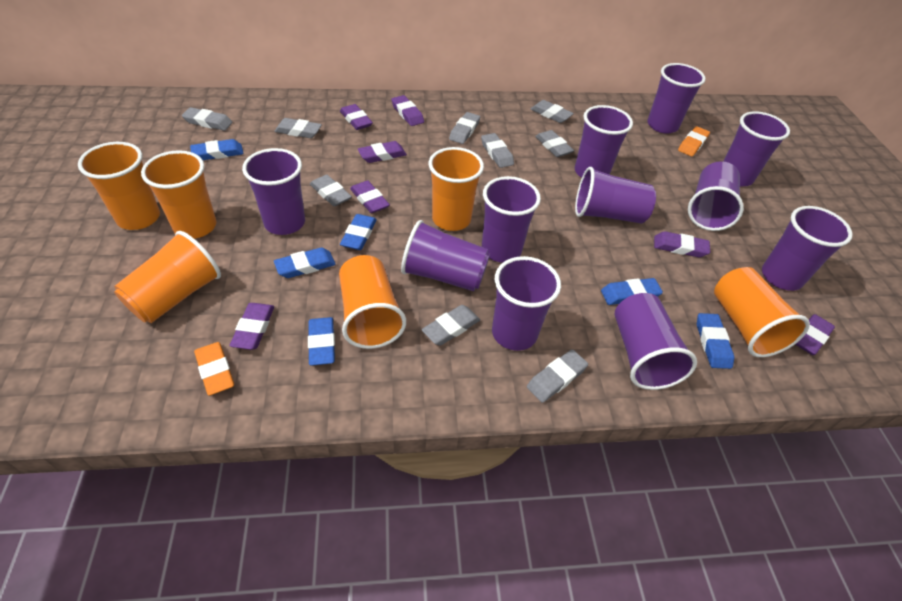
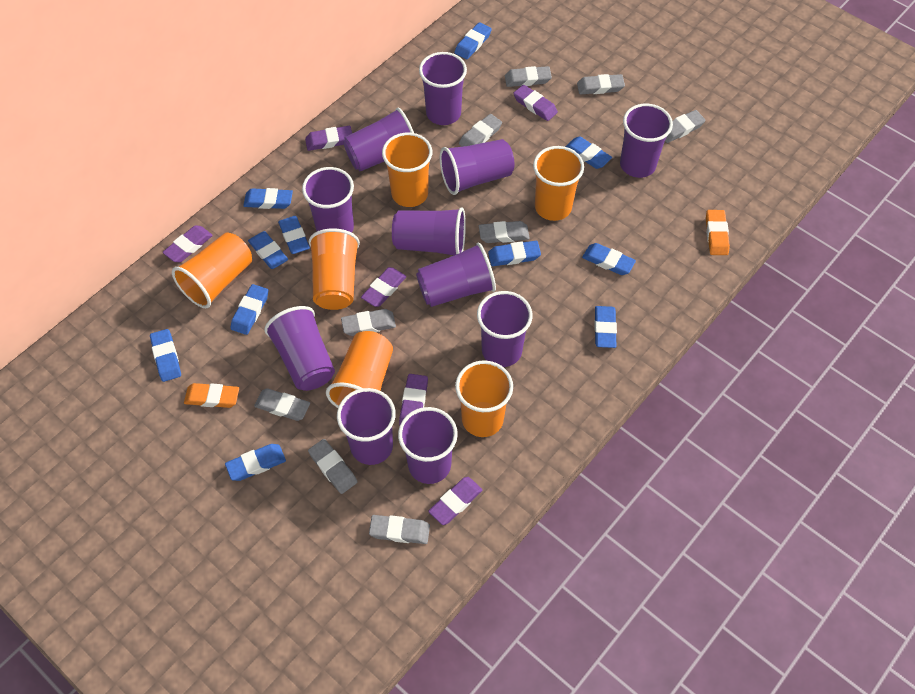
blue eraser: [190,139,244,160] [274,248,336,278] [308,317,335,366] [340,214,377,250] [601,278,663,305] [697,313,734,369] = 6 -> [150,329,181,382] [225,444,286,481] [231,284,268,335] [243,188,293,209] [248,231,288,269] [278,216,310,254] [454,22,492,59] [488,241,541,266] [565,136,612,169] [582,243,636,275] [594,306,617,348] = 11
purple eraser: [229,303,274,350] [340,104,373,130] [350,180,390,213] [358,141,407,163] [391,95,424,126] [654,231,710,257] [795,314,835,355] = 7 -> [162,225,213,262] [305,126,352,151] [361,267,407,307] [399,374,428,425] [428,477,482,525] [513,85,558,121] = 6

